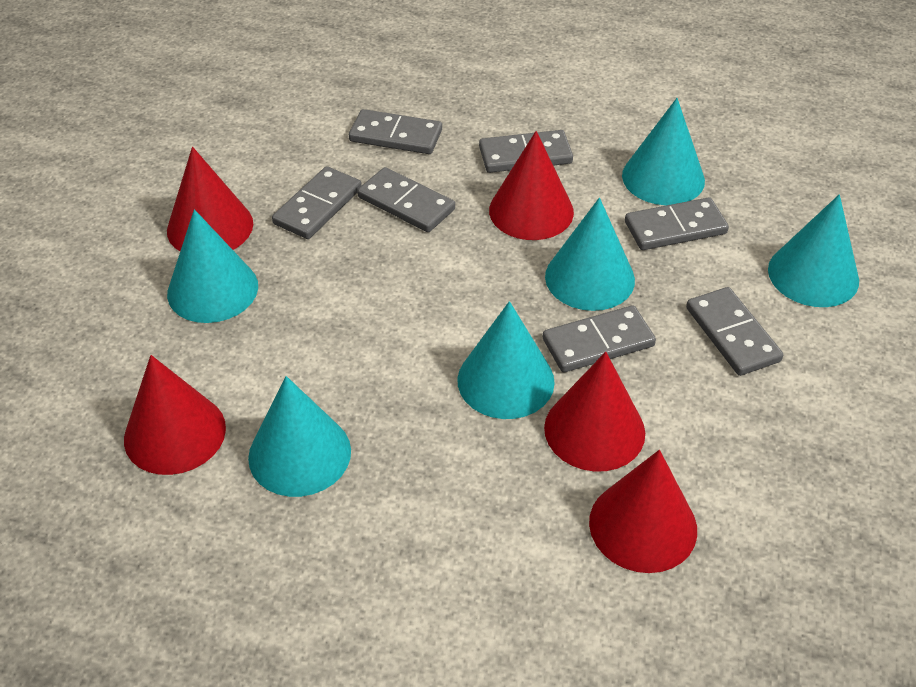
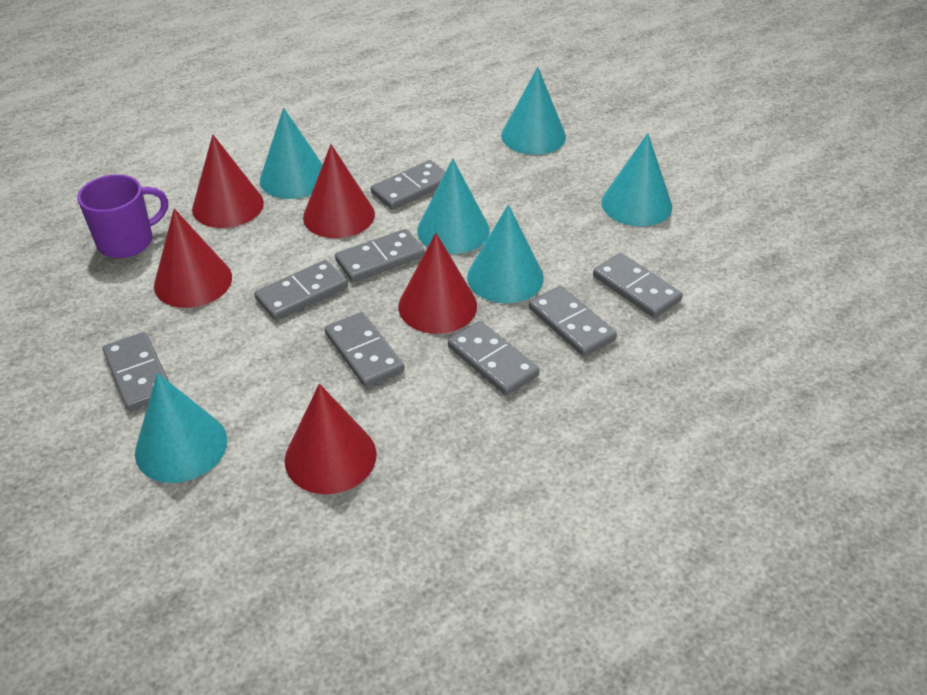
grey domino: [272,166,362,239] [349,109,442,154] [357,167,455,232] [479,130,573,173] [543,305,656,372] [625,197,729,250] [686,287,783,376] = 7 -> [102,332,169,411] [254,260,348,321] [325,312,405,388] [335,229,425,282] [371,160,446,210] [448,321,540,396] [529,286,617,357] [593,253,683,318] = 8
purple mug: none = 0 -> [77,174,168,258] = 1

